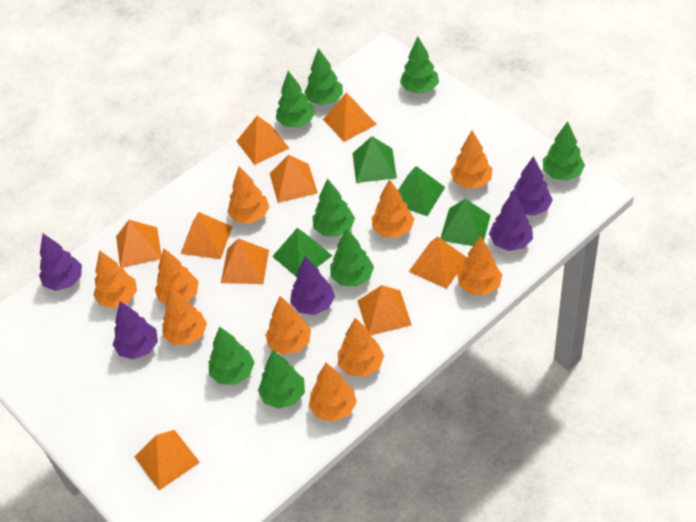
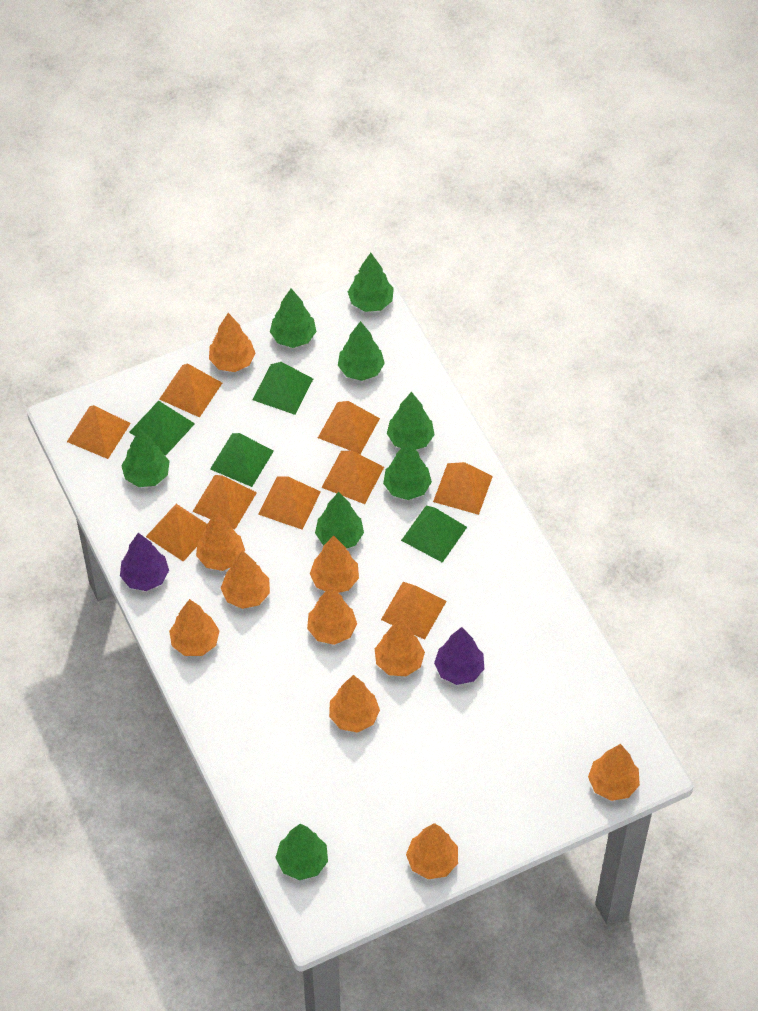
purple tree: [39,234,82,291] [113,301,158,359] [290,256,335,315] [489,191,533,251] [510,156,553,216] = 5 -> [120,533,169,591] [434,627,484,685] = 2

